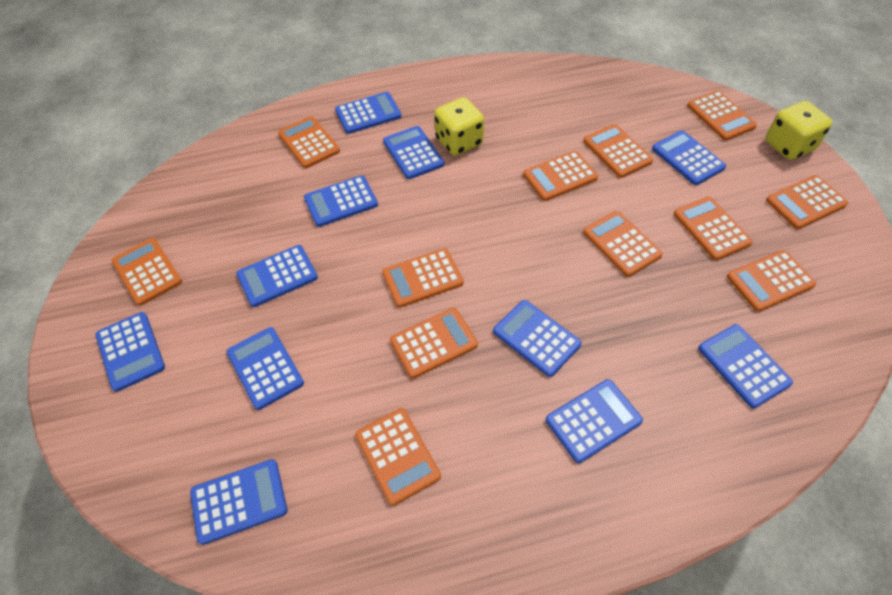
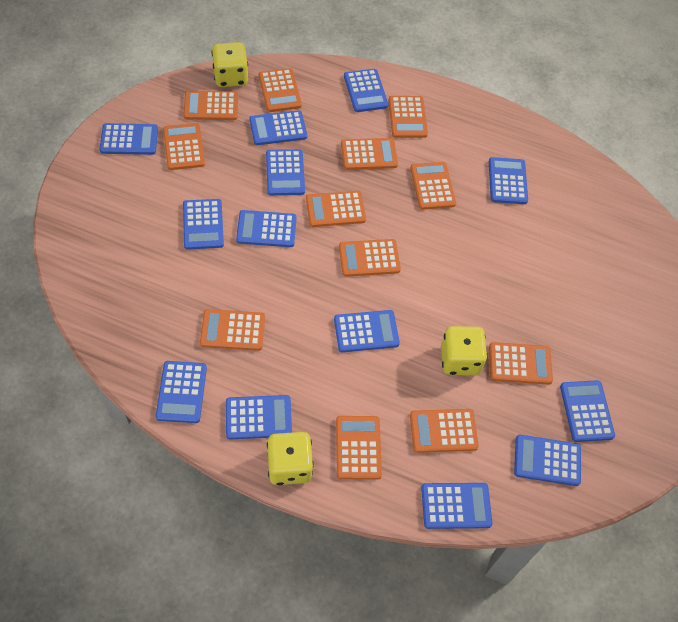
blue calculator: [95,312,165,392] [190,459,287,545] [227,327,304,410] [236,245,318,307] [304,175,378,227] [335,92,402,134] [383,126,444,179] [493,300,582,377] [546,379,643,463] [652,130,726,185] [698,324,793,408] = 11 -> [100,123,158,155] [156,361,207,423] [183,199,224,250] [226,395,292,439] [236,210,297,247] [249,110,307,145] [266,149,305,195] [334,310,400,352] [344,69,389,112] [421,483,492,529] [489,157,528,204] [514,435,581,486] [560,380,615,442] = 13
yellow dice: [434,97,484,156] [765,101,832,160] = 2 -> [212,42,248,87] [267,432,314,485] [441,326,487,375] = 3

